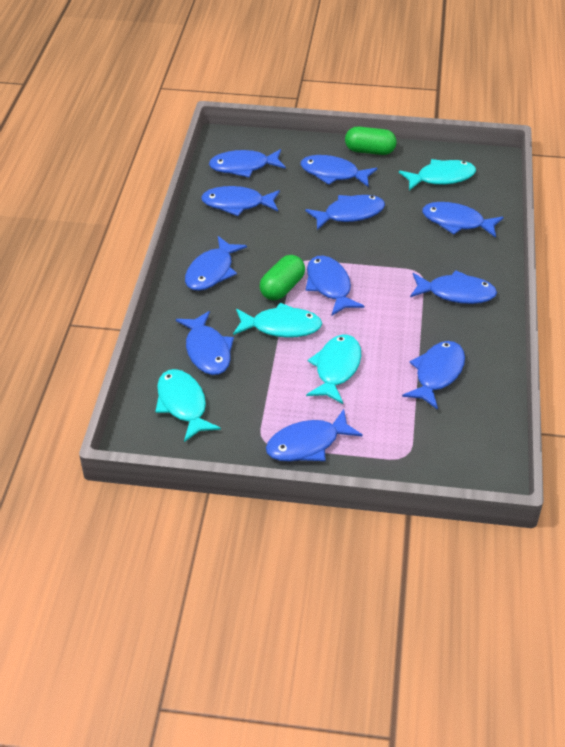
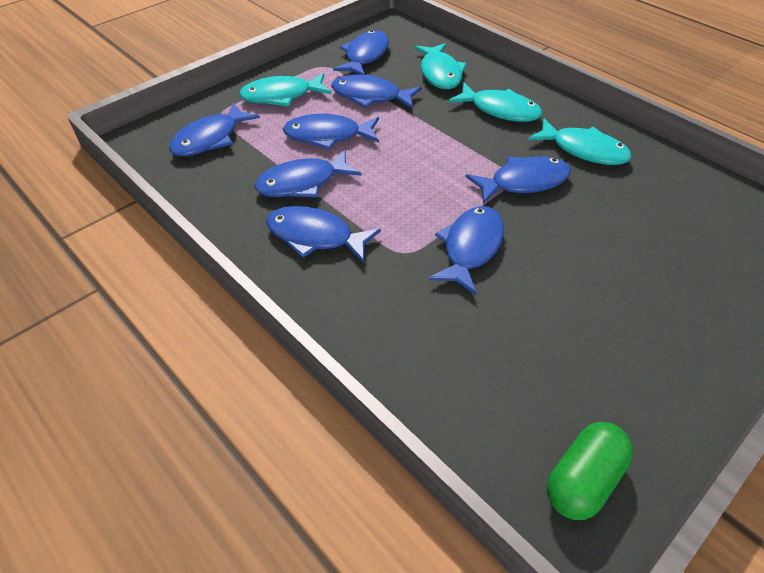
blue fish: [176,311,234,375] [185,236,247,291] [201,186,280,216] [209,149,286,178] [266,409,363,462] [300,155,377,187] [305,195,385,230] [306,256,364,315] [402,341,465,410] [410,270,497,304] [422,202,504,238] = 11 -> [169,103,260,156] [254,150,362,198] [266,206,381,263] [283,114,379,150] [331,75,422,109] [333,30,389,75] [428,206,504,295] [466,156,571,204] = 8
green capsule: [259,255,305,300] [345,126,396,155] = 2 -> [547,422,633,520] = 1

